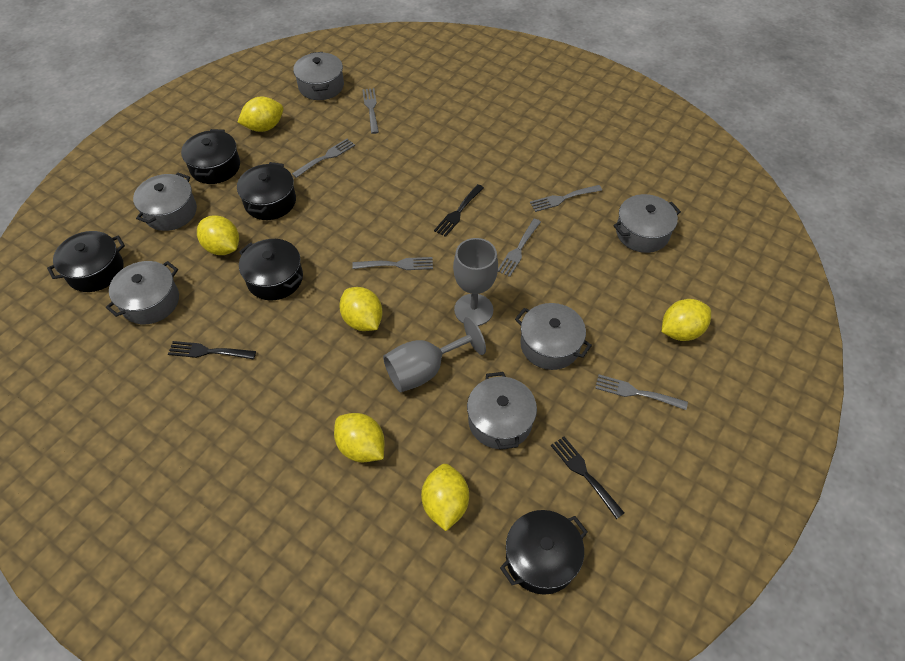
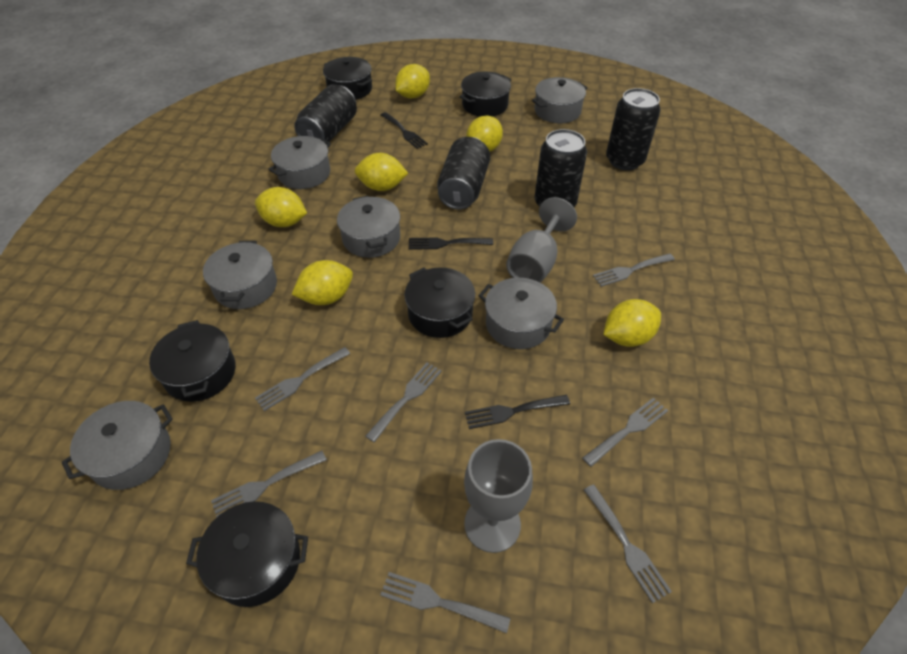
black can: none = 0 -> [294,84,357,142] [437,137,490,210] [534,129,587,207] [606,88,661,170] = 4
grey fork: [292,139,355,178] [352,257,433,270] [362,88,379,134] [498,219,541,277] [530,185,602,212] [595,375,688,410] = 6 -> [211,451,327,517] [255,347,350,411] [365,362,442,443] [380,572,510,634] [583,397,668,467] [584,484,672,603] [593,253,675,287] = 7

